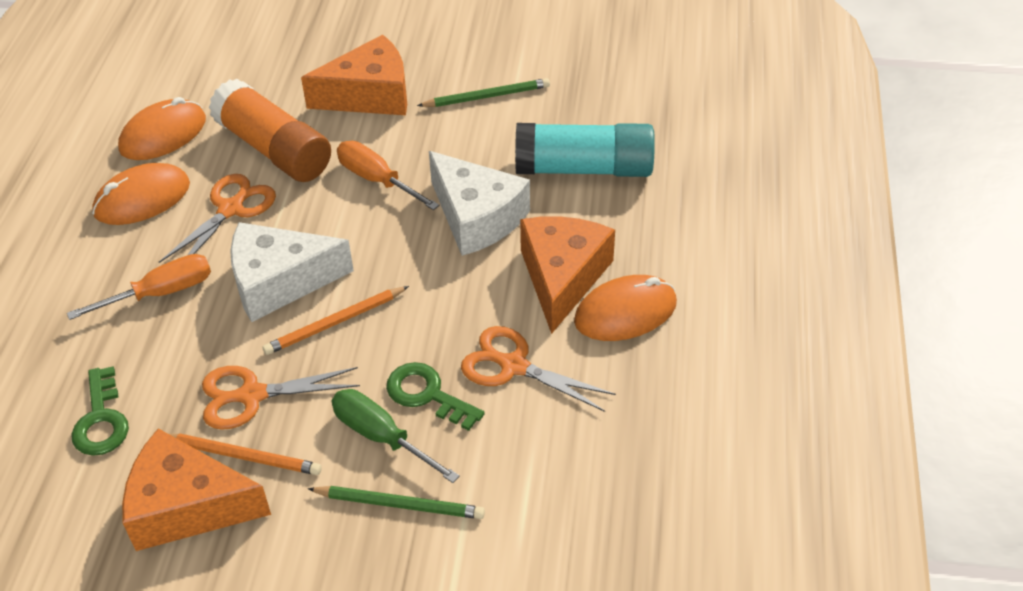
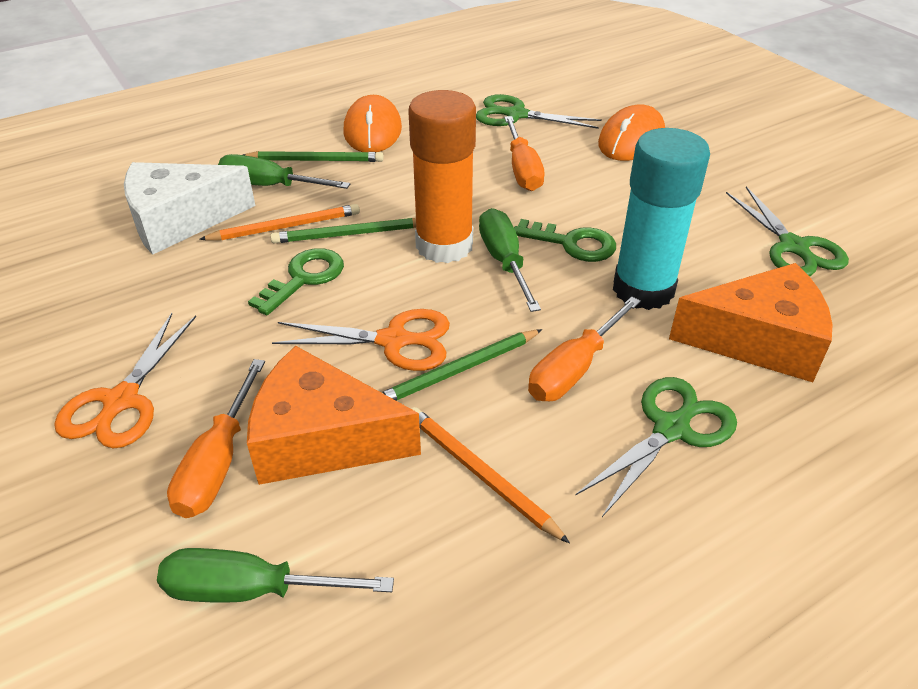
green pencil: [308,486,485,519] [417,78,550,107] = 2 -> [243,151,384,162] [270,218,416,243] [382,329,542,401] = 3
green scissors: none = 0 -> [476,94,602,129] [575,377,737,517] [726,186,849,276] = 3
green screwdriver: [331,389,460,483] = 1 -> [157,548,394,603] [218,154,350,189] [479,208,541,312] = 3
orange cheese: [122,428,271,551] [301,35,407,115] [520,216,615,334] = 3 -> [247,346,421,485] [669,263,833,382] = 2
orange mouse: [92,163,190,225] [118,97,206,160] [574,275,677,341] = 3 -> [344,95,402,152] [598,105,665,161] = 2
orange scissors: [159,174,276,263] [202,366,360,430] [461,326,616,412] = 3 -> [54,313,196,448] [272,309,450,371] = 2
orange screwdriver: [67,254,211,320] [337,141,439,210] = 2 -> [167,359,265,518] [504,116,545,191] [528,296,641,401] = 3
white cheese: [230,222,354,322] [429,151,530,256] = 2 -> [124,162,256,255] = 1

